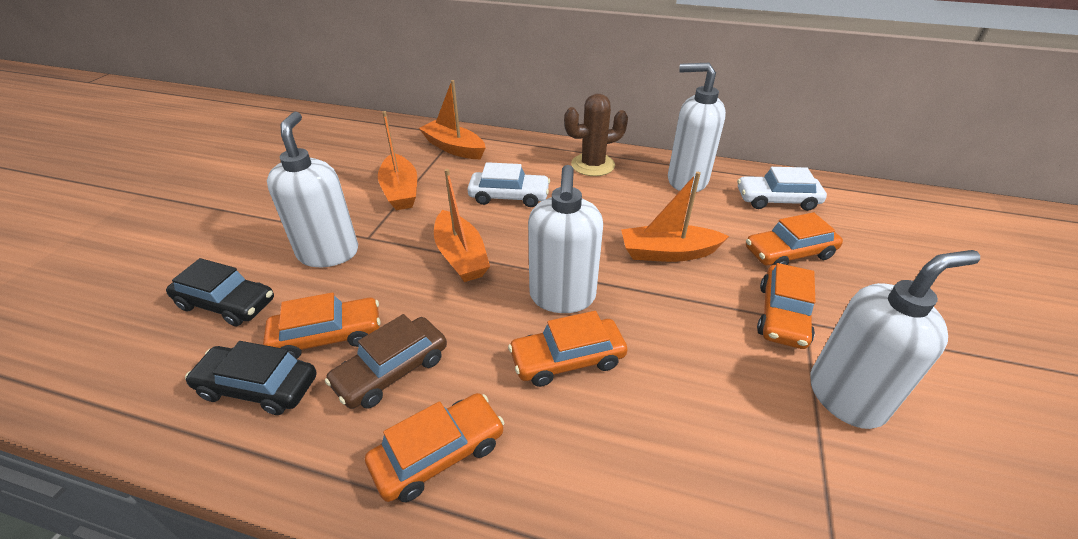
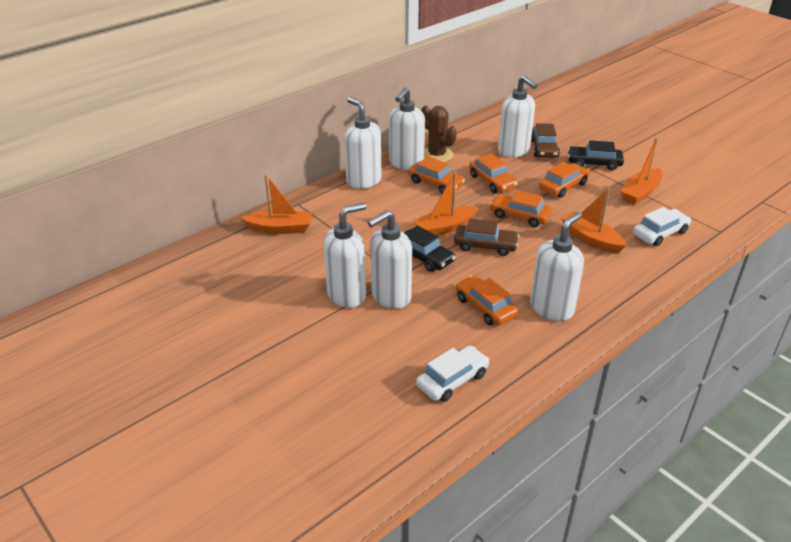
brown car: [325,314,447,409] = 1 -> [454,218,519,256] [531,123,560,158] = 2
white soap dispenser: [267,111,358,267] [528,165,603,313] [668,63,726,192] [810,250,980,429] = 4 -> [323,203,366,308] [344,97,381,189] [367,210,412,309] [389,87,425,170] [498,76,538,157] [530,212,584,321] = 6

